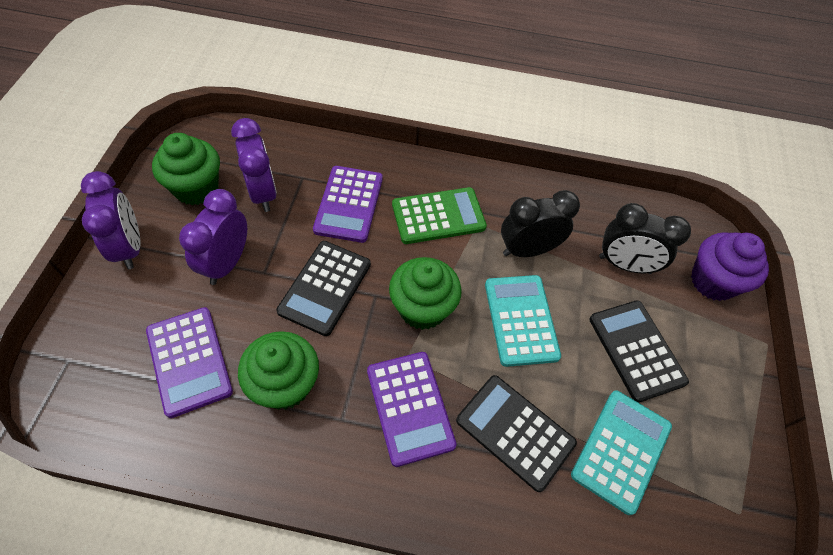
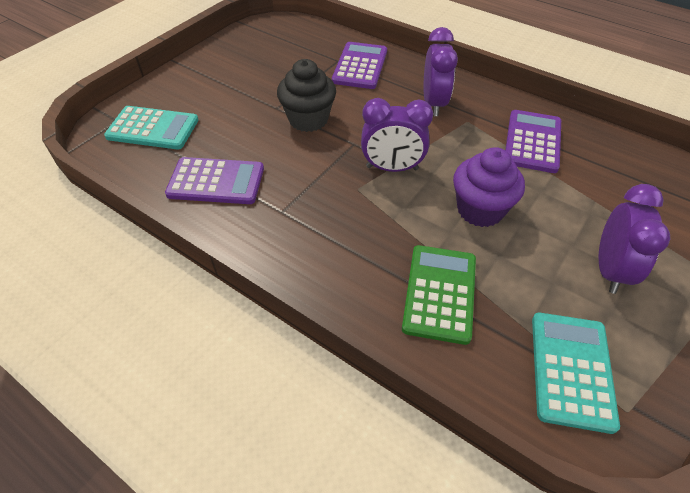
black calculator: [276,241,371,336] [456,375,577,492] [589,300,689,403] = 3 -> none = 0
black clock: [501,190,580,257] [599,203,691,274] = 2 -> none = 0
black cupcake: none = 0 -> [277,59,336,132] = 1
green cupcake: [152,133,220,205] [238,331,319,410] [389,257,462,330] = 3 -> none = 0

